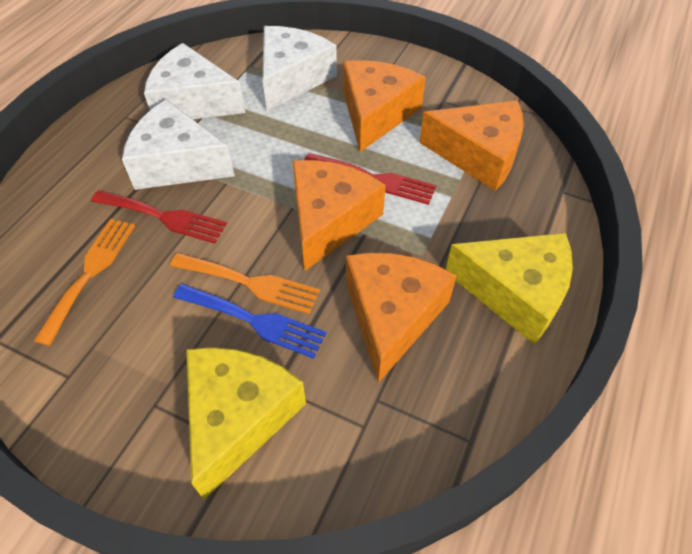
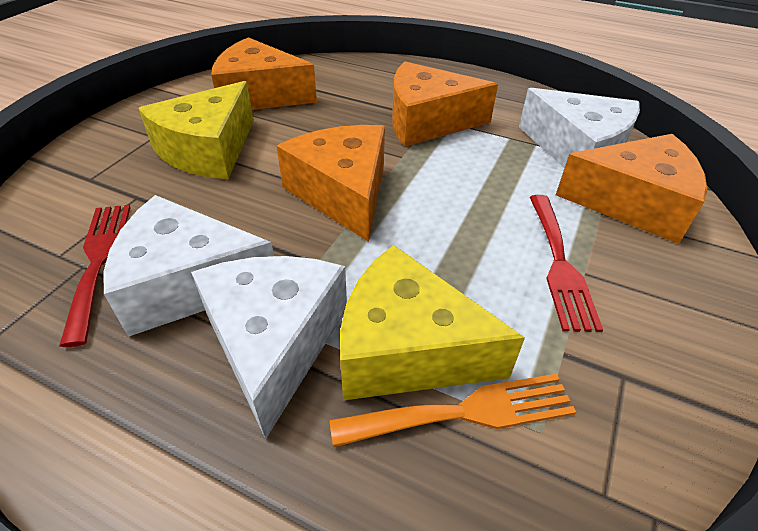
blue fork: [173,284,326,359] = 1 -> none = 0
orange fork: [34,219,135,346] [170,253,320,314] = 2 -> [330,374,576,447] = 1

